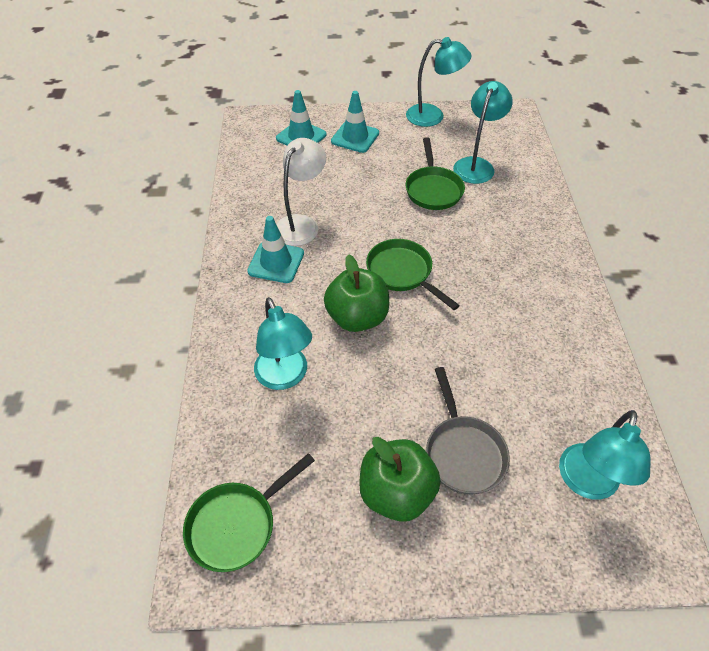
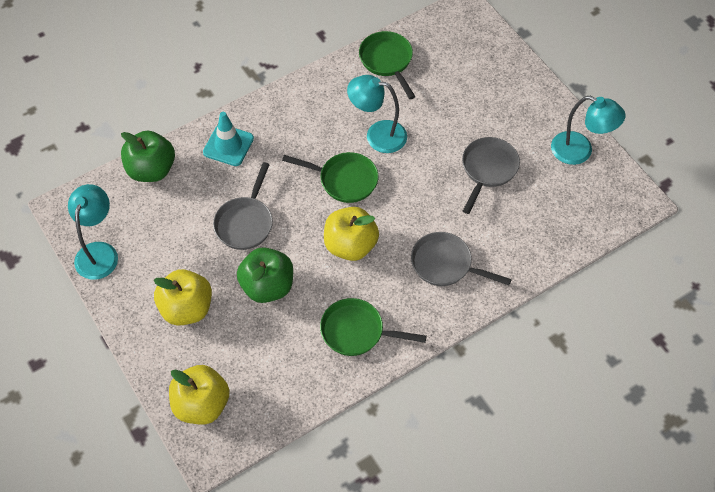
grey pan: [426,367,510,494] = 1 -> [213,162,273,250] [411,232,512,286] [462,137,520,214] = 3
turquoise lamp: [254,297,312,390] [406,37,472,127] [453,81,513,184] [559,410,651,500] = 4 -> [68,184,118,280] [347,75,407,153] [551,96,625,165] = 3
turquoise traffic cone: [247,216,304,283] [276,90,327,146] [331,91,379,153] = 3 -> [203,112,254,166] = 1
white lamp: [276,138,326,246] = 1 -> none = 0
yellow apple: none = 0 -> [154,269,212,326] [169,365,230,424] [324,207,379,261] = 3

